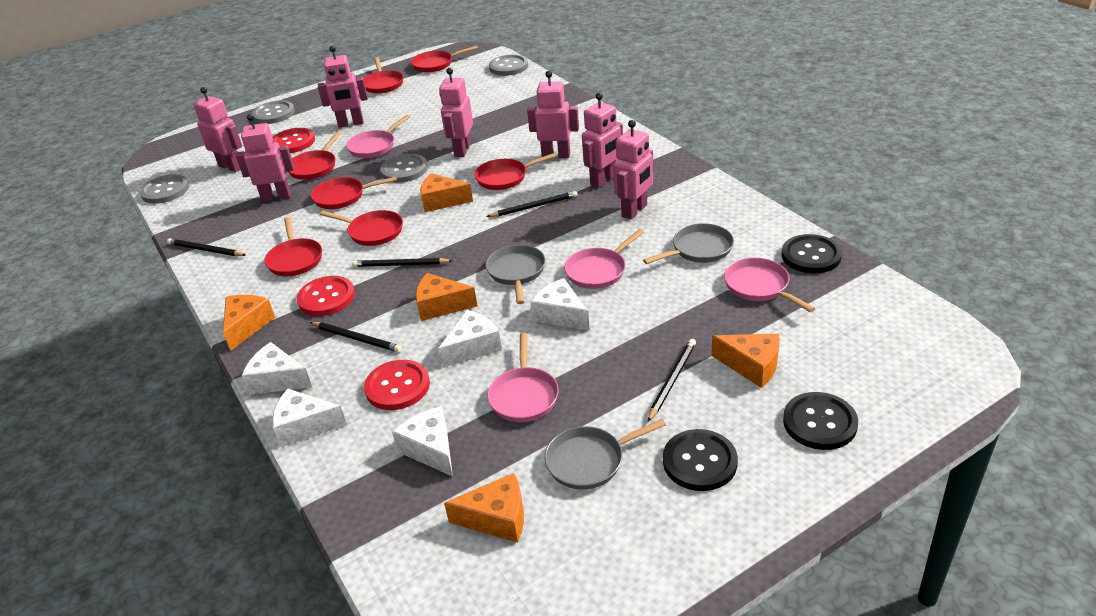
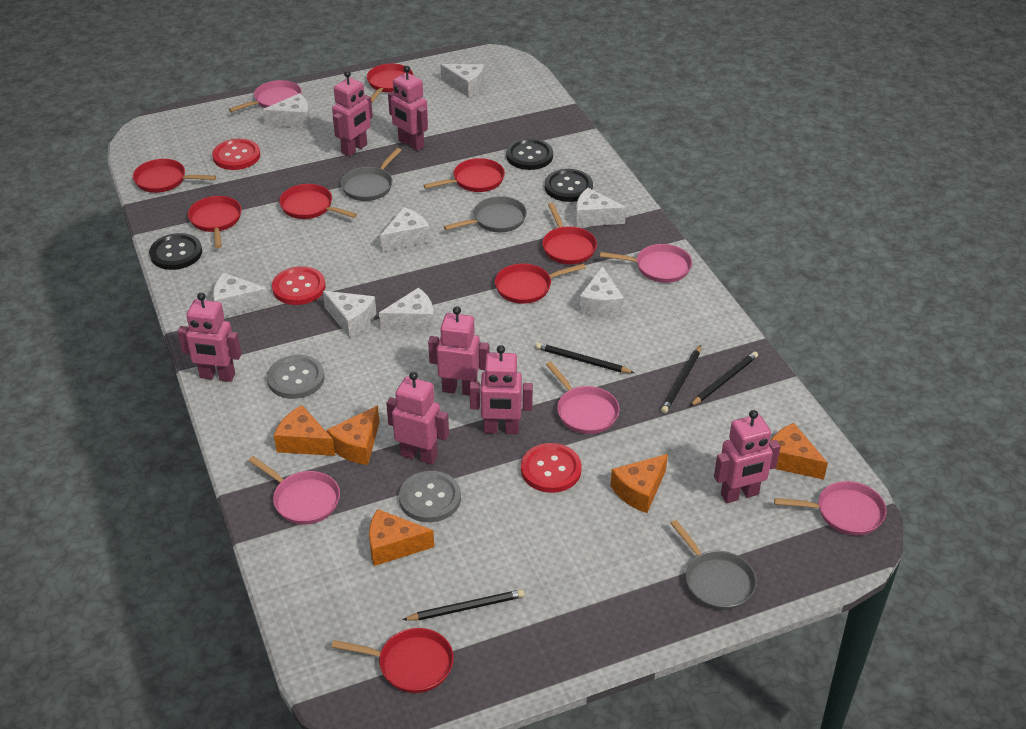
black pencil: [167,238,246,256] [310,322,402,353] [352,258,453,267] [486,191,578,217] [648,339,696,422] = 5 -> [402,589,525,621] [536,343,634,373] [661,345,701,413] [690,351,758,406] = 4
grey button: [140,174,189,204] [252,100,295,124] [380,154,428,183] [489,55,528,76] = 4 -> [267,355,325,399] [399,471,461,522] = 2
pink pan: [346,115,410,158] [487,333,559,422] [564,229,644,289] [724,258,815,312] = 4 -> [229,80,302,112] [249,456,340,525] [546,362,620,434] [600,244,692,283] [774,481,887,536] = 5
red pan: [264,217,322,276] [288,132,341,180] [311,177,397,209] [320,210,403,246] [363,57,404,94] [411,46,478,72] [474,153,557,190] = 7 -> [133,159,216,193] [188,196,241,248] [279,184,357,219] [332,628,454,693] [367,64,414,102] [423,158,505,192] [495,264,585,304] [542,203,597,264] = 8
white cheese: [242,342,312,395] [272,389,347,447] [392,406,453,477] [438,310,502,368] [530,278,590,331] = 5 -> [213,273,270,316] [263,93,310,128] [323,291,376,338] [379,288,434,331] [380,207,430,252] [440,64,484,98] [576,188,626,227] [579,266,623,317] = 8

